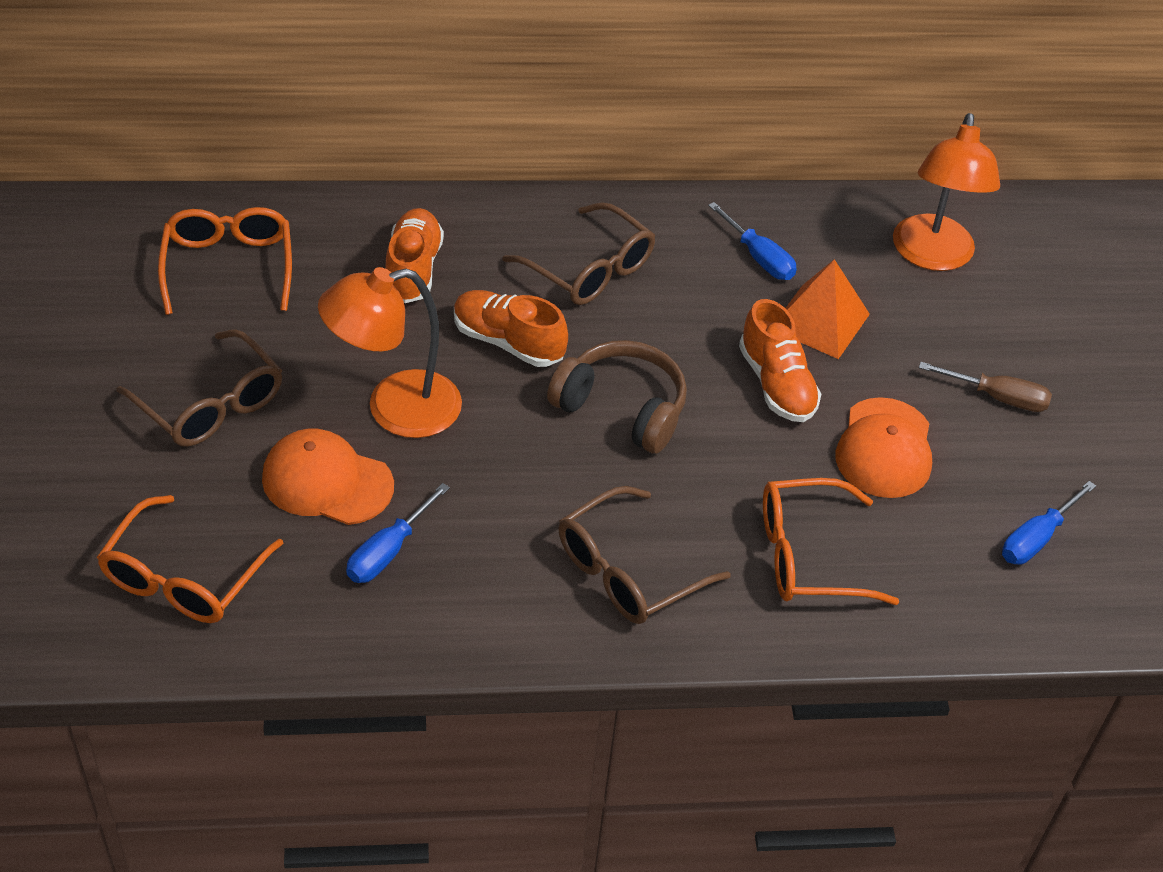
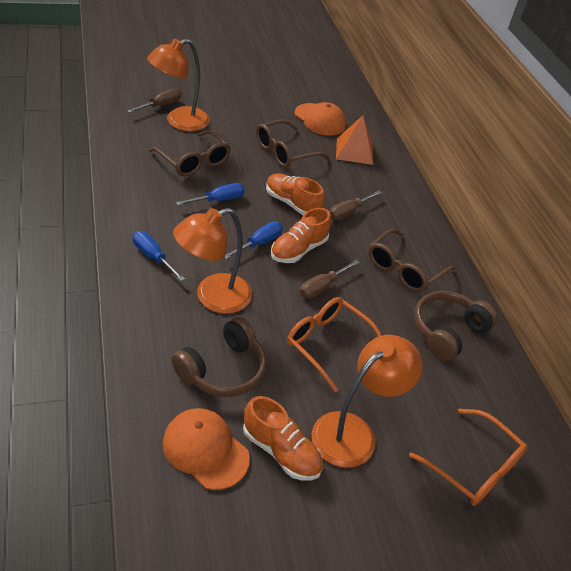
brown headphones: [547,340,687,454] = 1 -> [172,317,267,397] [414,291,498,361] = 2
brown screwdriver: [919,362,1052,412] = 1 -> [127,89,181,113] [300,260,360,299] [330,191,382,220] = 3
orange glasses: [97,495,283,623] [158,207,292,315] [763,478,899,605] = 3 -> [287,297,382,392] [409,409,528,506] = 2
orange lamp: [318,267,462,438] [893,113,1000,271] = 2 -> [147,39,210,131] [173,208,252,314] [312,335,422,468] = 3

